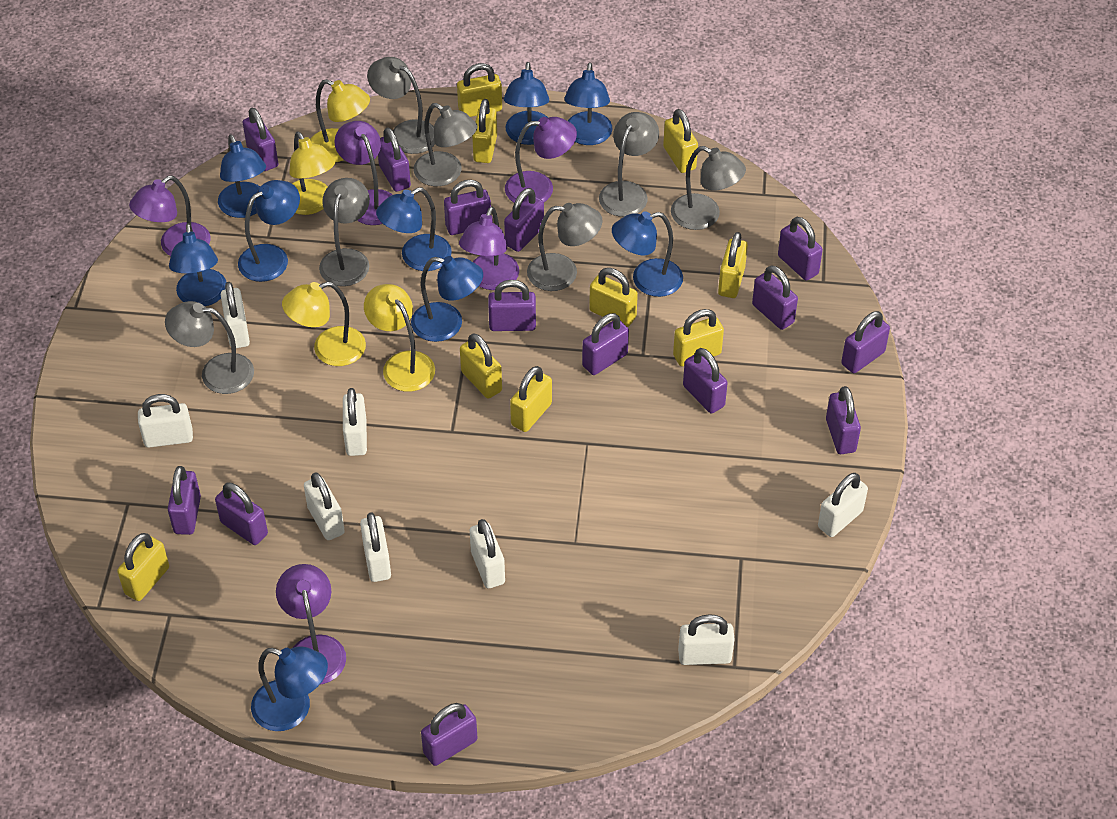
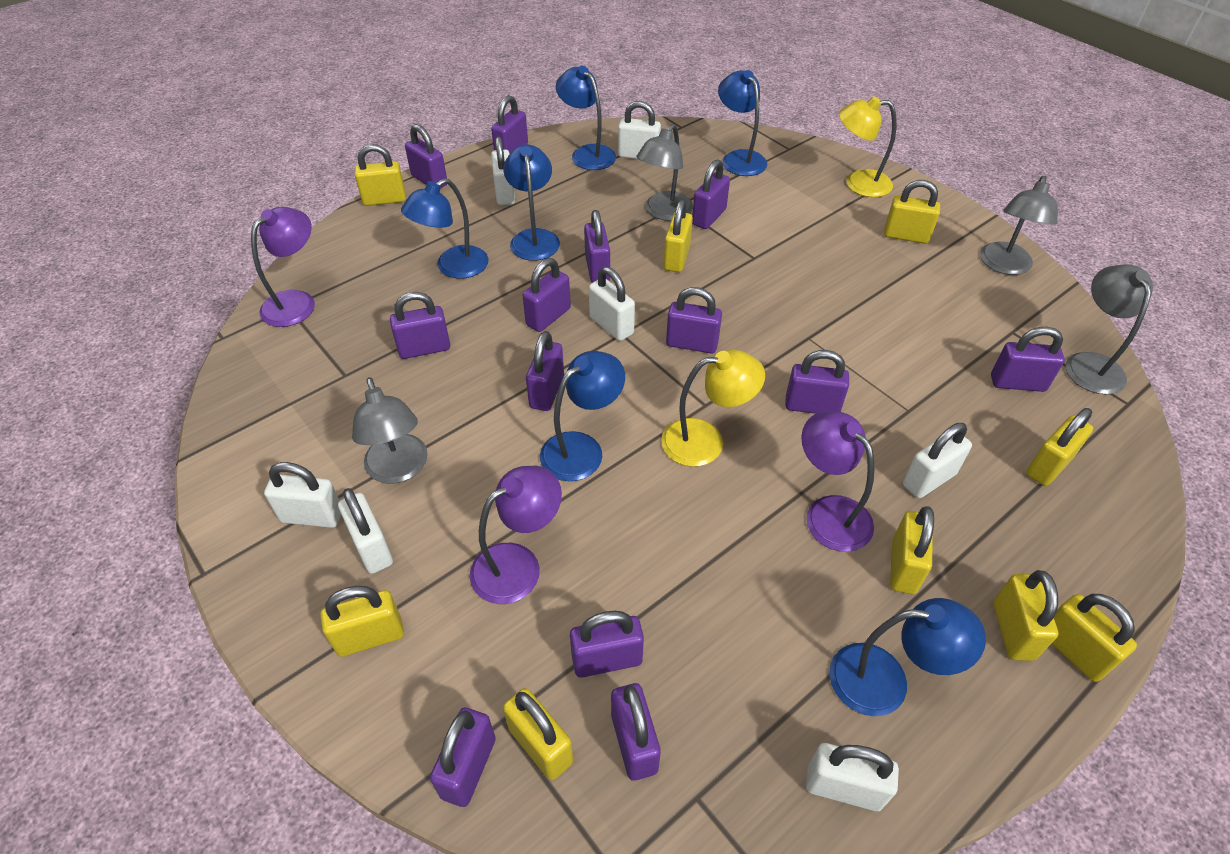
blue lamp: [169,223,227,306] [218,134,266,218] [238,180,300,282] [251,646,328,731] [376,187,452,271] [411,256,483,342] [504,62,549,145] [564,63,612,145] [612,211,683,297] = 9 -> [401,178,488,279] [503,145,560,261] [540,351,625,481] [556,66,616,170] [718,70,767,176] [829,598,986,716] = 6
grey lamp: [165,301,254,394] [319,178,370,286] [367,57,435,154] [414,103,477,186] [527,203,602,291] [599,112,659,217] [671,146,746,230] = 7 -> [352,377,428,483] [636,124,693,221] [980,176,1058,275] [1066,264,1153,395] = 4
purple lamp: [129,176,211,256] [276,564,346,685] [334,121,393,225] [459,206,519,290] [505,117,577,203] = 5 -> [251,207,315,327] [470,466,562,604] [801,411,874,552] = 3
purple padlock: [168,466,201,535] [215,482,268,545] [243,108,278,171] [378,127,411,192] [421,703,477,766] [444,180,491,235] [488,280,536,331] [504,188,544,252] [582,313,629,375] [683,348,728,413] [752,265,798,330] [778,217,823,281] [826,386,861,454] [841,311,890,373] = 14 -> [390,292,450,359] [405,124,447,189] [430,708,496,807] [491,95,528,153] [522,258,571,332] [526,331,564,411] [570,611,644,678] [584,210,610,283] [611,683,661,781] [666,287,722,353] [692,160,730,229] [785,350,849,414] [991,327,1065,392] = 13
white padlock: [138,394,193,448] [221,282,250,348] [304,472,345,540] [343,388,367,456] [360,512,391,582] [470,519,505,588] [678,614,735,665] [818,473,868,537] = 8 -> [264,462,341,528] [338,488,393,574] [491,136,515,205] [589,267,635,341] [618,101,661,159] [806,743,899,811] [903,423,972,498] = 7
yellow lamp: [282,282,366,366] [289,132,335,215] [310,79,370,163] [364,284,435,392] = 4 -> [661,350,765,467] [839,96,897,197] = 2

